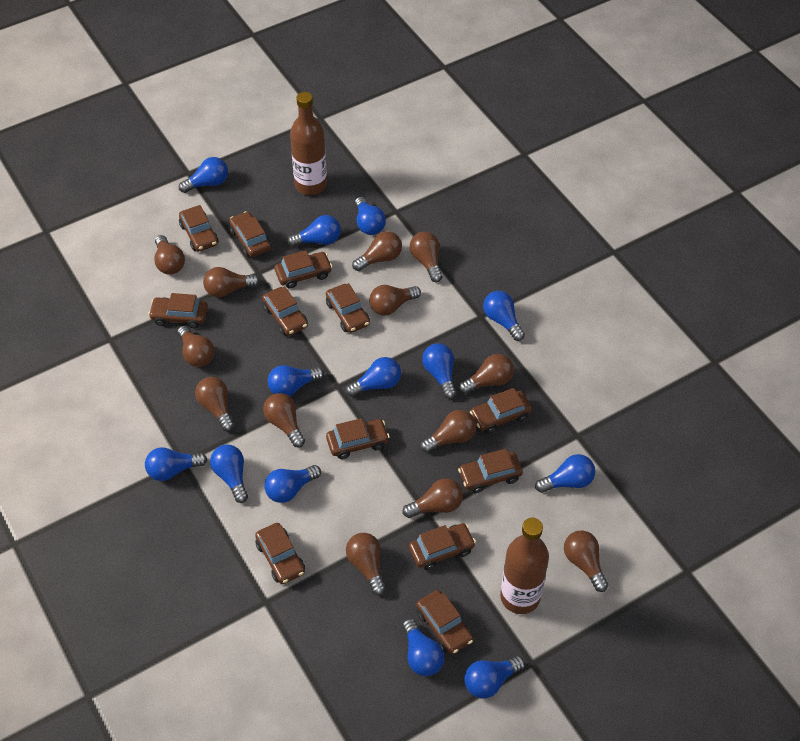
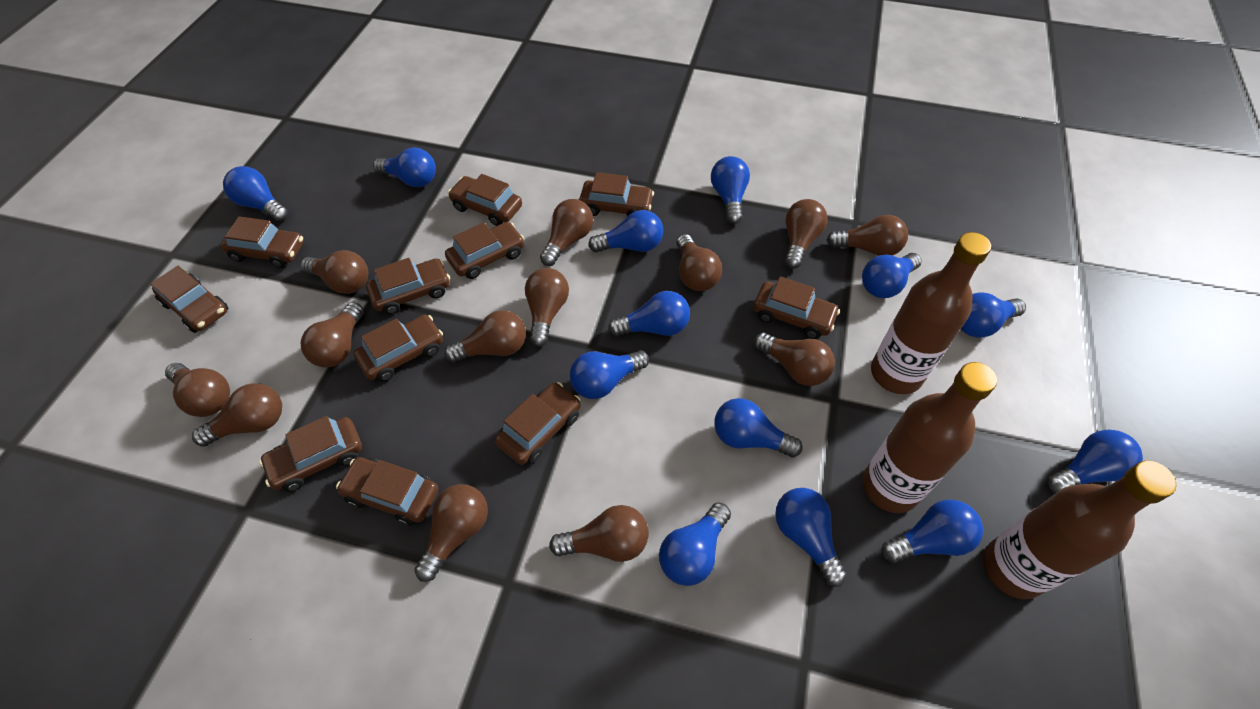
brown bottle: [290,92,327,195] [500,518,549,614] = 2 -> [862,362,997,513] [871,232,991,394] [983,461,1177,599] = 3
brown car: [148,293,208,328] [179,205,219,252] [229,211,271,257] [255,523,305,584] [262,286,308,336] [275,250,332,289] [326,283,370,333] [326,418,390,459] [409,523,476,570] [416,590,473,654] [458,449,523,493] [470,388,532,433] = 12 -> [151,266,229,333] [220,216,304,268] [259,416,362,492] [336,457,438,526] [354,315,443,382] [366,258,450,315] [445,222,525,279] [448,174,522,226] [495,382,581,465] [579,172,654,217] [753,276,840,339] = 11

